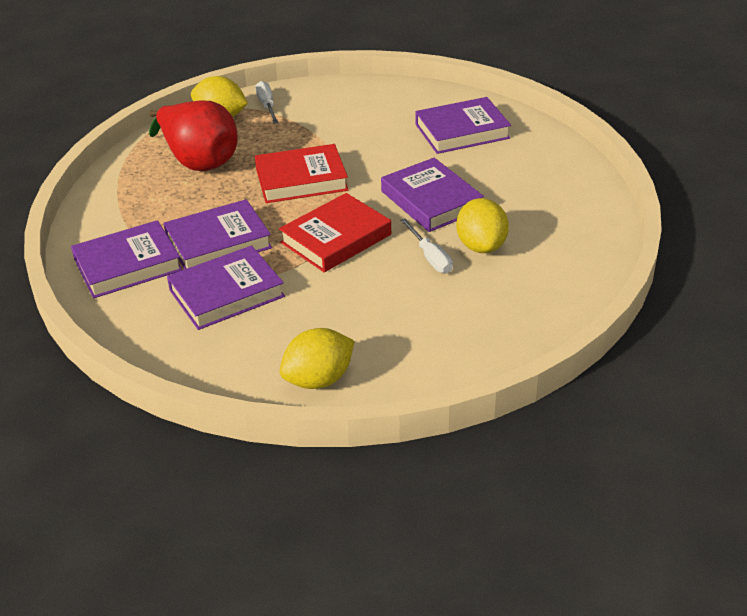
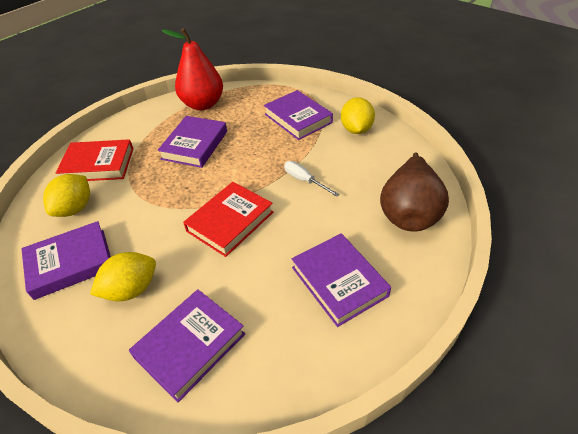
brown pear: none = 0 -> [380,152,449,231] = 1
white screwdriver: [255,81,278,124] [400,218,453,273] = 2 -> [284,161,339,197] = 1

